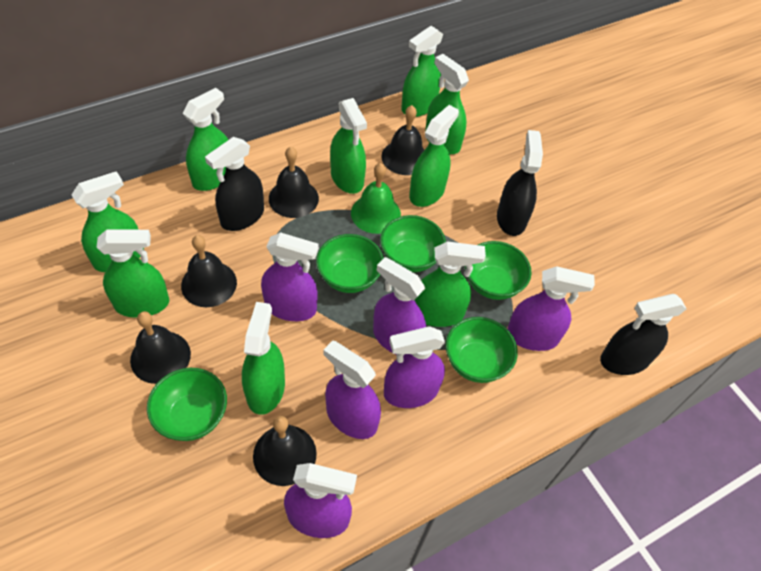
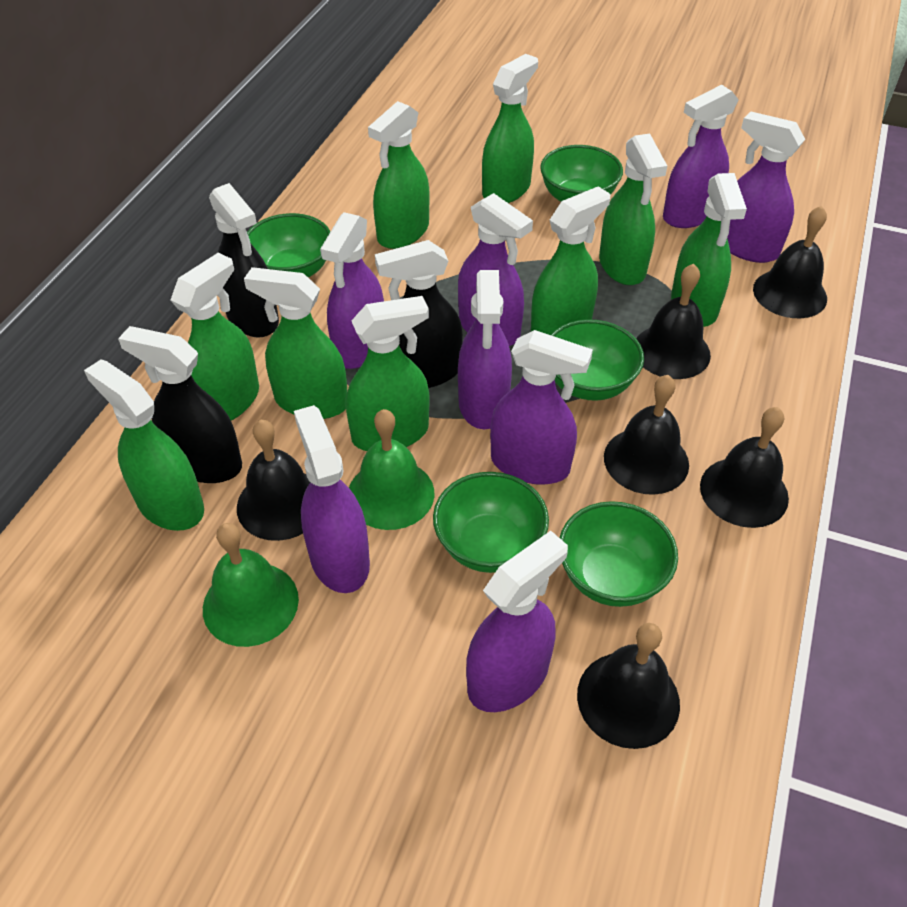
black bell: [130,311,191,384] [181,235,237,307] [253,416,317,486] [269,147,319,218] [381,105,424,175] = 5 -> [237,420,310,541] [577,623,680,749] [604,375,689,495] [636,264,711,379] [700,407,789,528] [753,206,827,318] = 6
green bell: [351,163,401,234] = 1 -> [203,523,299,647] [349,409,434,530] = 2
purple spray bottle: [261,232,319,321] [284,463,357,538] [323,340,381,439] [373,257,426,353] [384,326,445,408] [507,266,595,351] = 6 -> [294,405,370,593] [320,212,384,369] [458,193,533,346] [458,270,512,429] [466,531,568,712] [490,330,593,485] [663,85,739,228] [727,112,805,263] = 8

